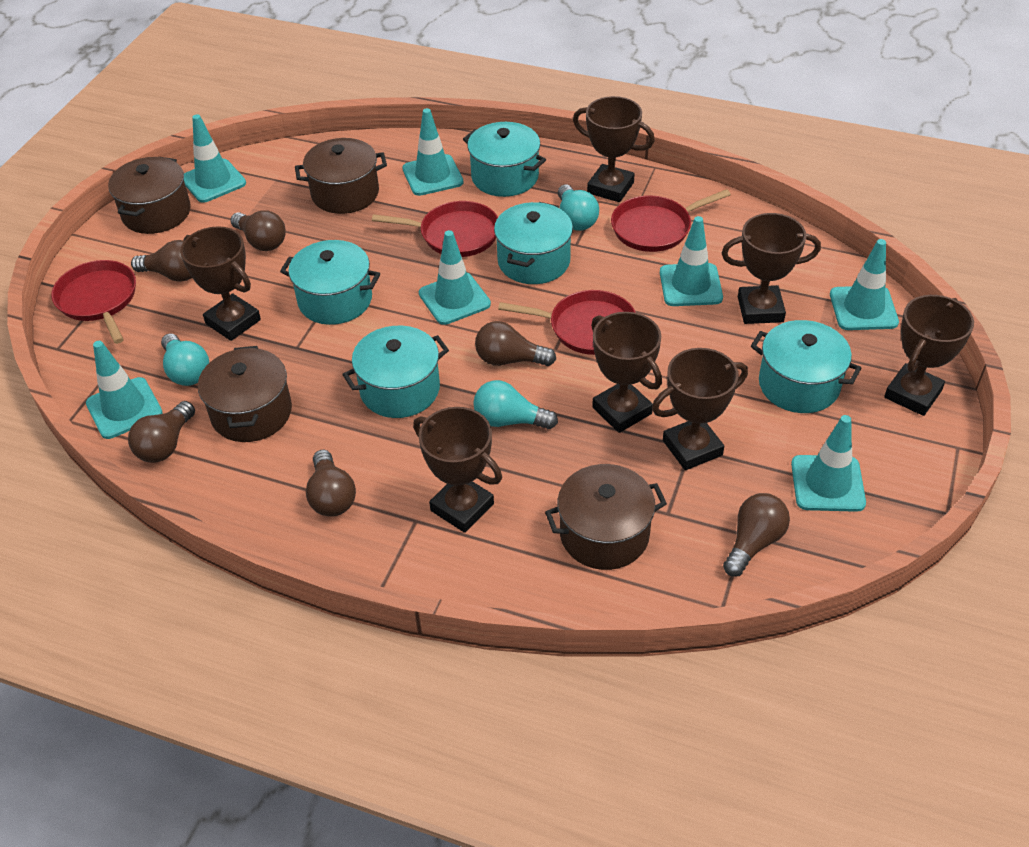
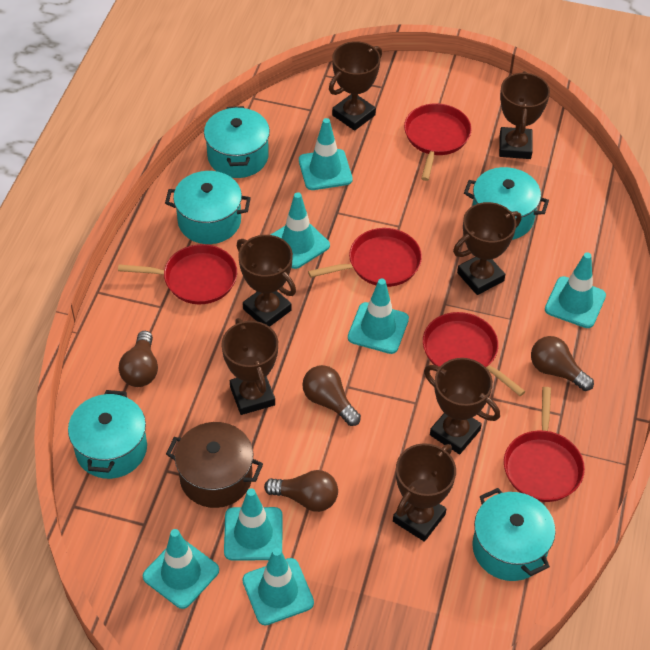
brown light bulb: [128,401,195,462] [131,240,192,282] [230,210,286,251] [306,450,356,517] [475,321,556,366] [723,493,790,577] = 6 -> [119,331,158,387] [264,470,338,512] [302,365,361,426] [531,336,594,391] = 4
brown pot: [108,157,191,234] [198,346,292,442] [295,138,387,214] [545,464,667,570] = 4 -> [166,422,263,508] = 1
red pan: [51,260,136,344] [372,201,498,257] [498,290,636,355] [611,189,731,252] = 4 -> [118,244,237,304] [308,228,422,287] [404,103,472,181] [423,312,525,396] [504,387,585,502] = 5
turquoise light bulb: [161,333,209,386] [473,380,558,429] [558,184,599,231] = 3 -> none = 0

